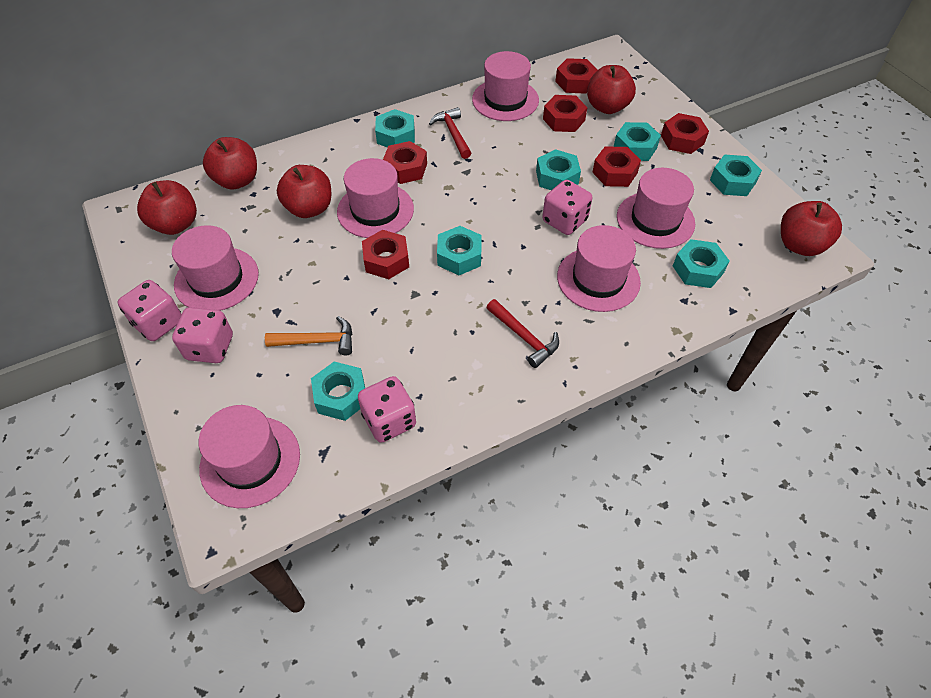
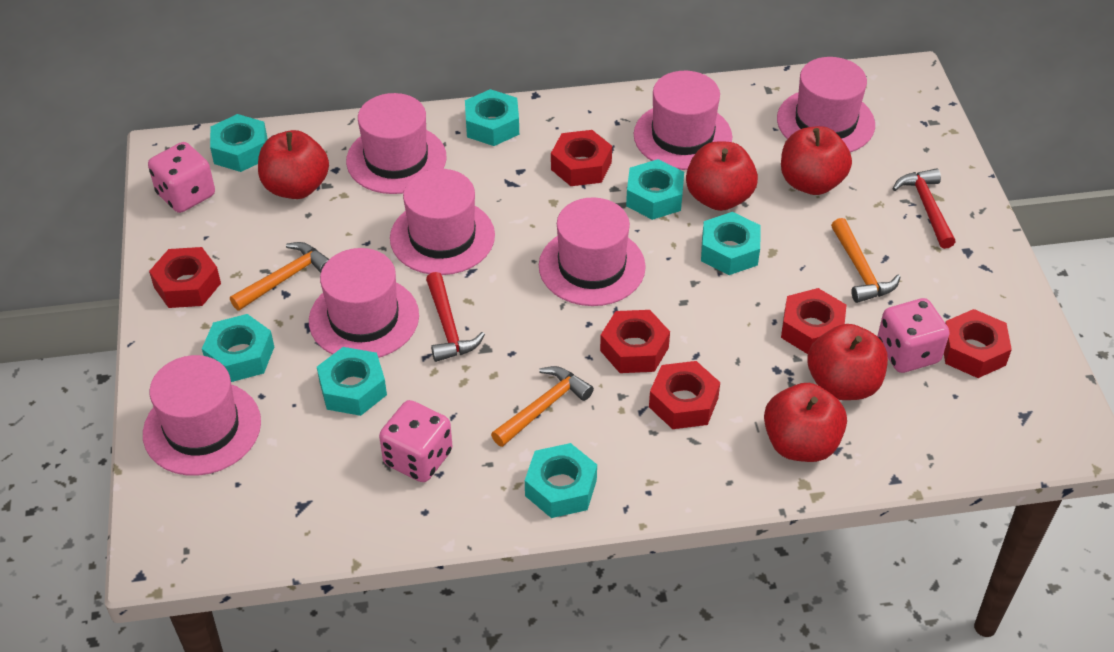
orange hammer: [265,316,352,355] = 1 -> [230,242,329,311] [491,366,594,447] [831,218,901,303] = 3
pink dice: [118,280,182,341] [172,307,233,363] [358,376,416,443] [542,180,592,235] = 4 -> [148,142,215,213] [379,400,453,482] [877,298,950,373] = 3
pink hat: [172,225,259,311] [198,405,300,508] [337,158,414,238] [472,51,539,121] [557,225,641,312] [617,168,695,249] = 6 -> [143,355,261,476] [309,248,419,358] [346,93,446,194] [390,169,495,275] [539,197,646,306] [634,71,732,170] [777,57,875,152] = 7

